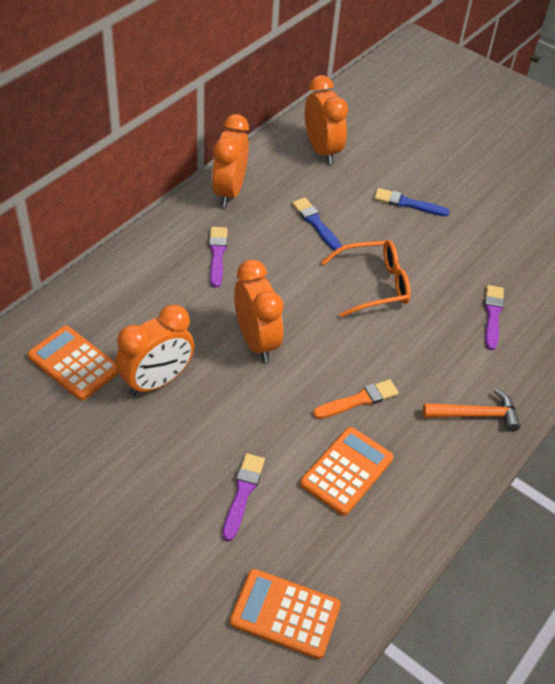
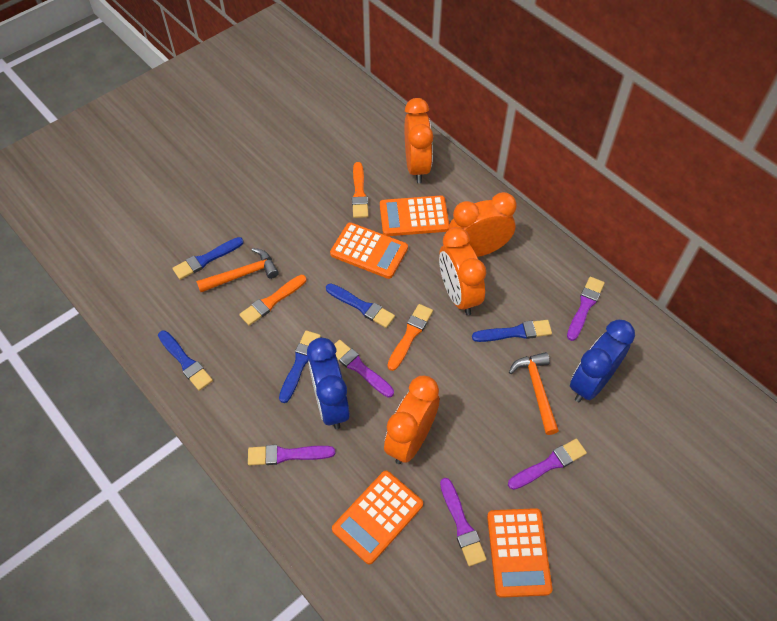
blue brush: [292,198,341,251] [374,188,450,216] = 2 -> [158,330,213,391] [172,237,244,280] [279,330,321,403] [326,283,395,328] [472,320,552,342] = 5
blue clock: none = 0 -> [307,338,350,429] [570,320,635,402] = 2
orange brush: [313,379,399,419] = 1 -> [239,275,306,326] [352,162,368,218] [387,304,433,371] = 3
orange calculator: [27,326,119,401] [230,569,341,659] [300,427,393,516] = 3 -> [330,222,408,279] [332,471,423,565] [380,195,449,236] [487,508,552,598] = 4
orange glasses: [321,240,411,317] = 1 -> none = 0
orange hammer: [423,389,520,432] = 1 -> [196,248,279,292] [509,352,559,435] = 2
purple brush: [209,227,228,288] [222,453,265,541] [484,285,504,350] = 3 -> [248,445,335,465] [334,340,394,397] [440,478,487,566] [508,439,587,490] [567,277,605,341] = 5

